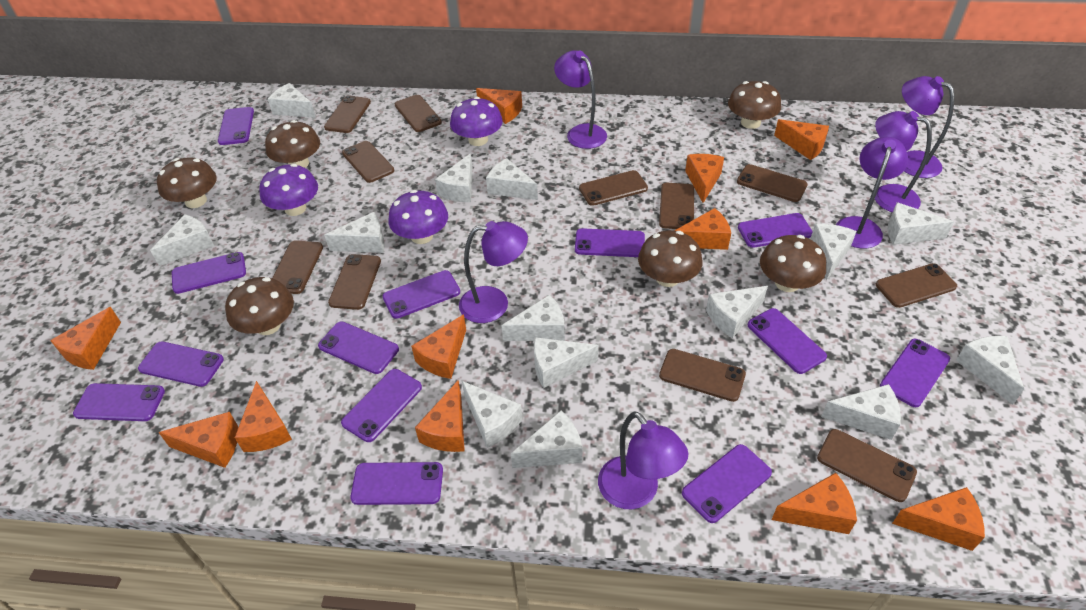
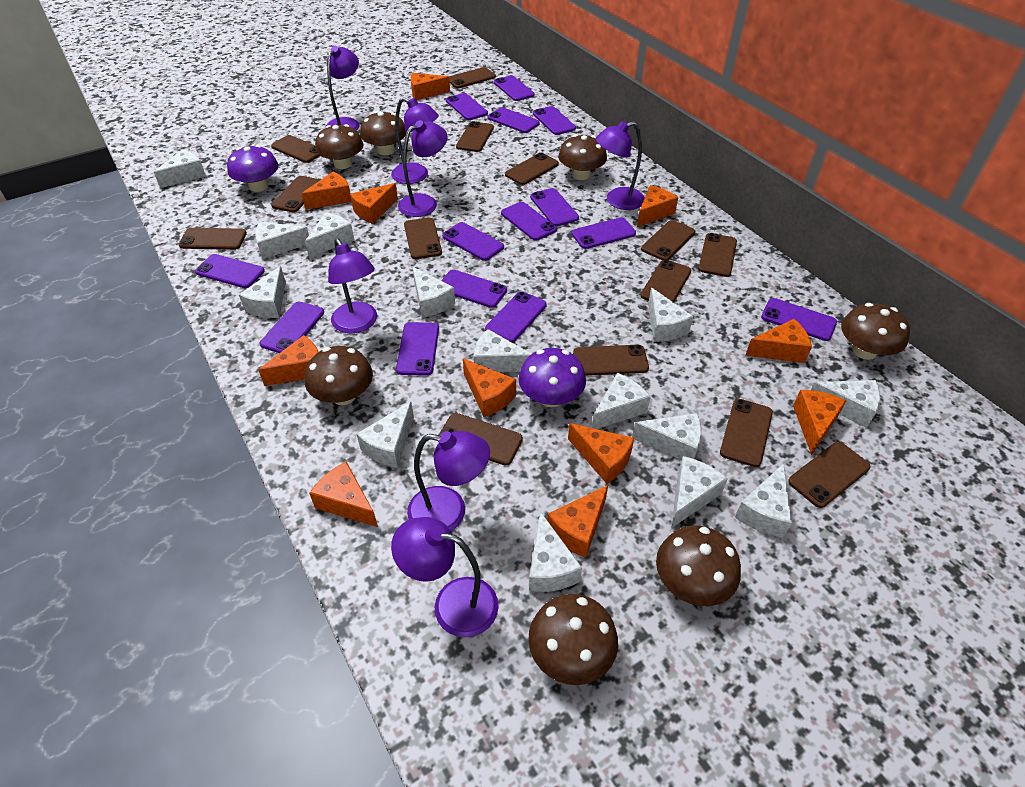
brown mushroom: [157,157,217,208] [225,277,294,335] [265,120,320,168] [638,230,703,287] [728,81,781,129] [760,235,826,292] = 6 -> [305,346,373,405] [315,124,364,169] [360,111,406,156] [528,594,618,685] [558,134,607,180] [656,526,741,606] [841,303,910,360] = 7
brown phone: [272,240,323,294] [324,95,371,133] [328,254,381,310] [342,141,394,183] [395,95,442,132] [579,170,648,206] [659,183,694,229] [659,349,746,402] [737,164,808,202] [817,429,917,502] [876,263,957,308] = 11 -> [178,228,247,250] [271,135,320,163] [271,176,320,212] [404,218,442,259] [439,413,523,465] [449,67,496,88] [456,121,494,152] [505,153,559,185] [573,345,649,376] [640,260,691,303] [641,220,695,260] [698,233,737,277] [720,399,773,467] [788,442,870,508] = 14
purple lamp: [459,221,528,323] [554,50,607,149] [598,411,689,509] [836,137,908,249] [875,111,932,212] [902,76,954,178] = 6 -> [325,46,360,131] [328,238,377,334] [391,97,439,184] [391,517,499,638] [398,120,448,217] [407,431,490,531] [596,121,645,210] = 7
purple mushroom: [259,164,318,216] [389,190,448,244] [450,97,503,146] = 3 -> [227,145,278,192] [519,348,586,407] = 2
purple phone: [73,383,165,421] [138,341,224,387] [172,252,246,294] [218,107,254,145] [318,321,399,374] [341,369,422,442] [351,462,443,505] [383,270,460,319] [575,228,645,257] [682,444,772,523] [738,213,813,248] [748,308,827,374] [880,339,950,407] = 13 -> [195,254,265,288] [260,302,324,353] [396,322,439,376] [441,270,507,308] [442,222,504,261] [446,93,488,120] [485,292,546,342] [488,107,540,133] [494,75,535,101] [501,202,557,241] [530,188,579,226] [533,106,576,135] [571,217,636,249] [761,298,837,341] = 14

